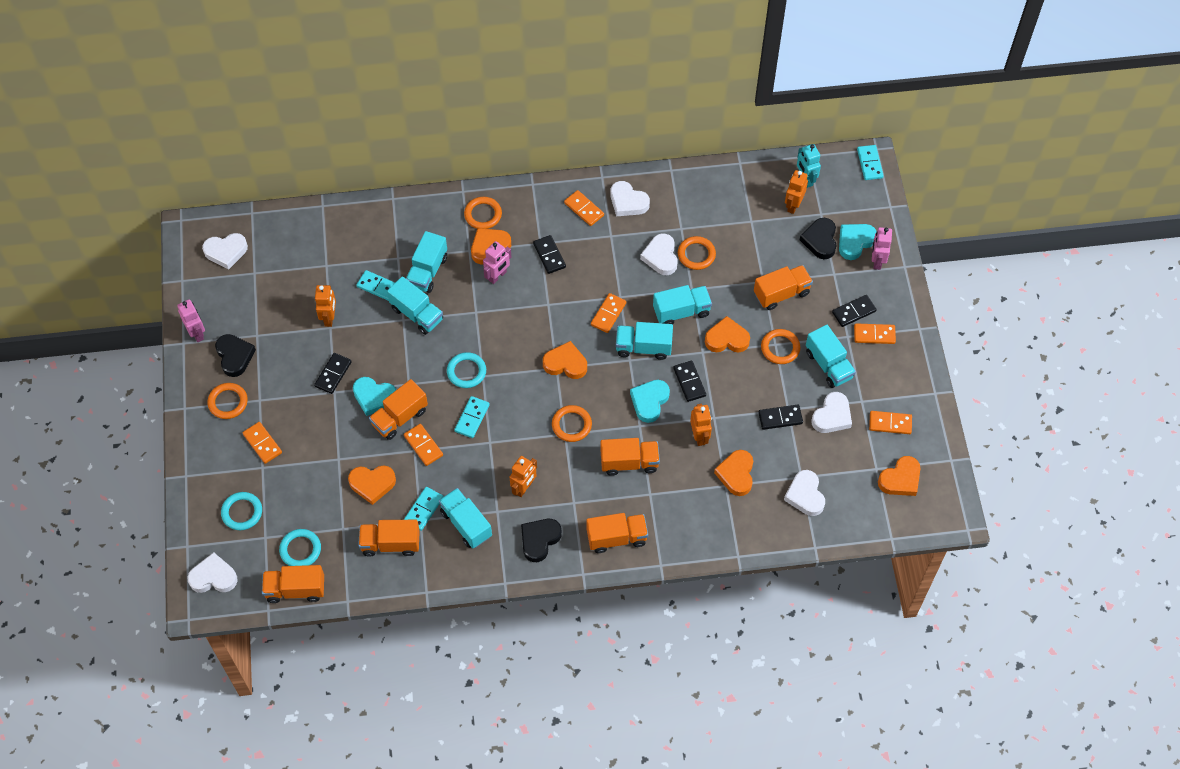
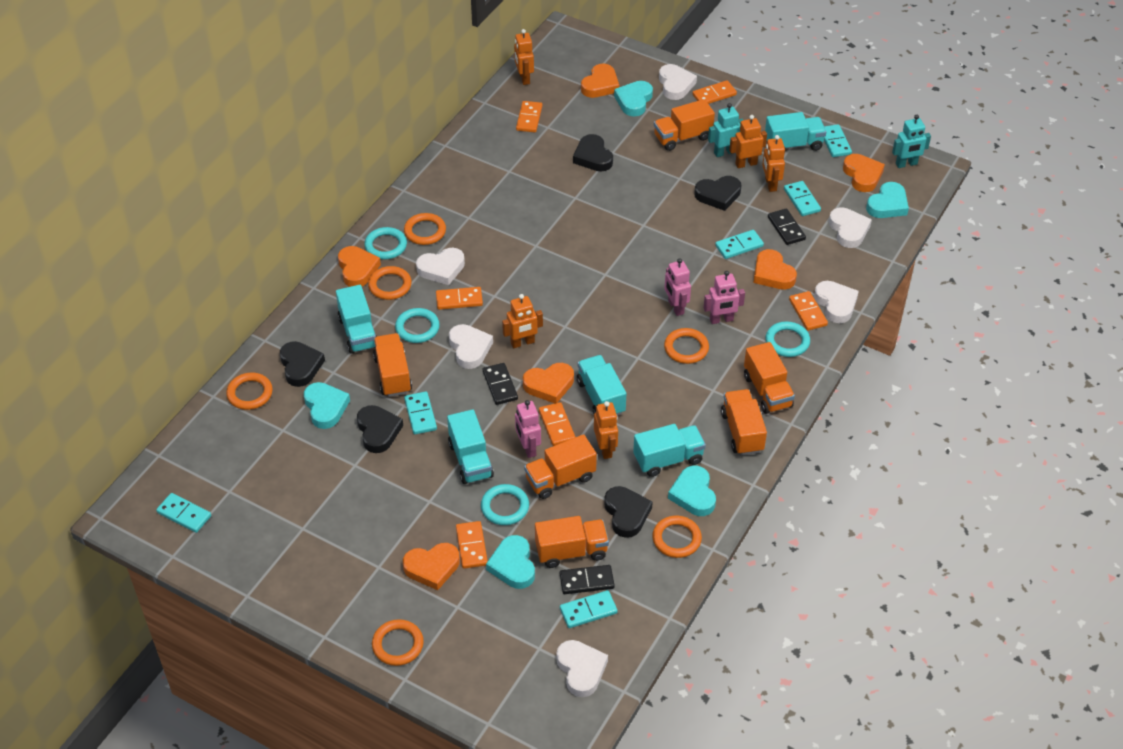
black domino: [314,353,352,394] [533,235,566,274] [673,361,706,402] [758,405,803,430] [832,295,877,327] = 5 -> [483,363,518,405] [560,565,615,594] [768,209,806,245] = 3
black heart: [215,334,256,377] [521,519,562,562] [800,218,837,259] = 3 -> [280,341,325,387] [357,405,403,453] [573,134,613,171] [604,486,653,538] [694,176,741,211] = 5
orange ring: [207,383,248,419] [464,197,502,229] [552,405,592,442] [678,236,716,270] [761,329,800,364] = 5 -> [226,373,273,410] [368,266,412,300] [372,619,424,666] [404,213,446,245] [652,516,702,558] [664,328,709,364] = 6
orange robot: [315,285,336,327] [510,456,537,497] [690,404,712,446] [785,170,808,214] = 4 -> [502,294,543,348] [514,29,534,85] [594,401,618,459] [729,115,767,168] [762,135,785,192] = 5
turquoise domino: [357,270,395,301] [404,487,444,531] [454,396,490,438] [857,145,884,180] = 4 -> [156,493,211,533] [404,391,437,434] [560,590,618,628] [715,230,764,259] [784,181,821,216] [824,124,852,157] = 6
turquoise heart: [353,377,396,416] [630,380,670,423] [839,224,877,260] = 3 -> [304,382,350,429] [486,535,535,589] [614,81,653,116] [668,466,716,516] [866,182,909,218] = 5
turquoise ring: [221,492,262,530] [279,529,321,566] [447,352,486,388] = 3 -> [364,227,407,260] [395,308,440,343] [481,484,529,525] [766,321,810,357] = 4
turquoise robot: [797,144,821,188] = 1 -> [708,103,743,157] [892,115,931,168] = 2
turquoise truck: [387,276,443,335] [406,231,447,293] [439,488,492,548] [616,322,673,360] [653,285,712,324] [806,325,856,388] = 6 -> [336,285,377,354] [447,409,494,484] [577,355,626,416] [633,424,706,477] [765,112,826,152] = 5

